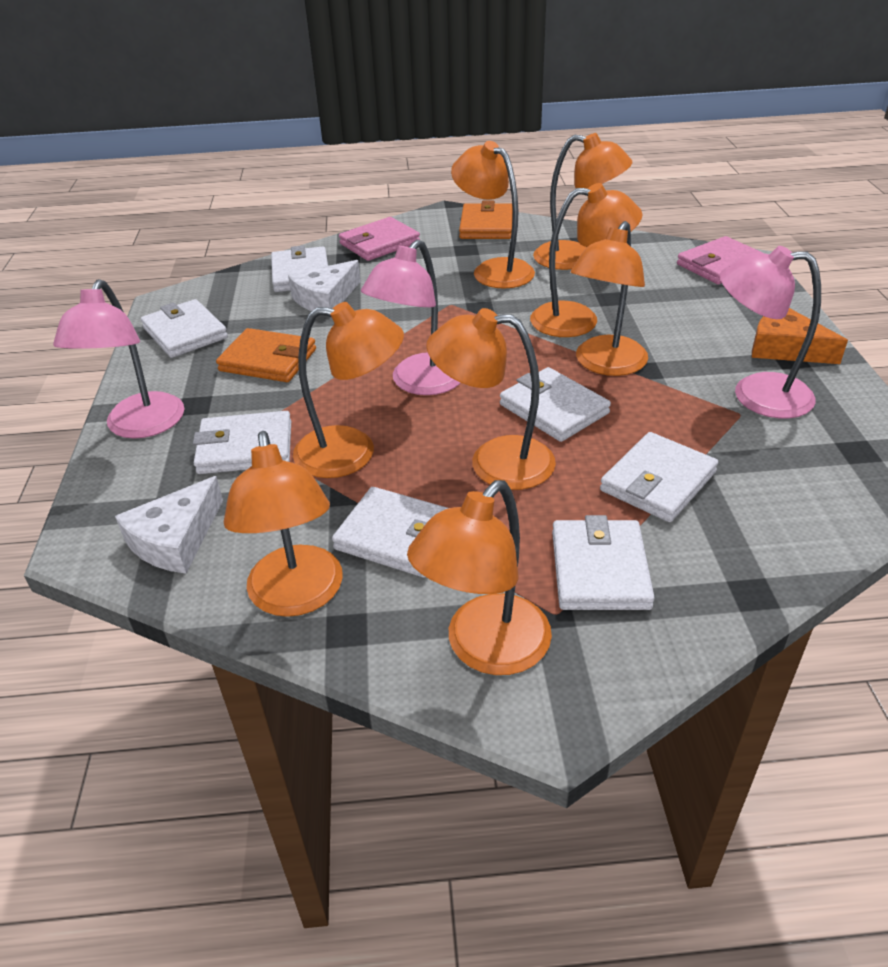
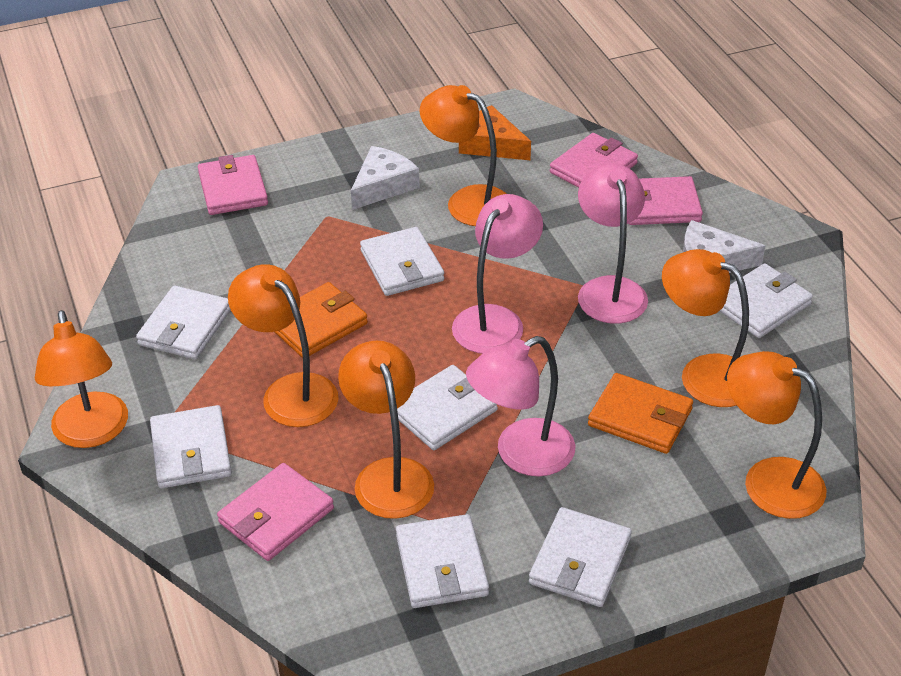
orange lamp: [224,431,343,617] [293,302,404,478] [407,480,552,675] [426,308,556,490] [451,141,535,289] [530,183,643,337] [533,133,632,270] [571,221,648,376] = 8 -> [35,310,128,448] [228,264,338,427] [338,341,434,519] [420,85,506,226] [662,249,749,407] [727,351,827,519] = 6
pink wallet: [339,217,420,261] [677,236,763,284] = 2 -> [198,155,268,215] [217,463,334,561] [550,133,638,187] [628,176,703,225] = 4

